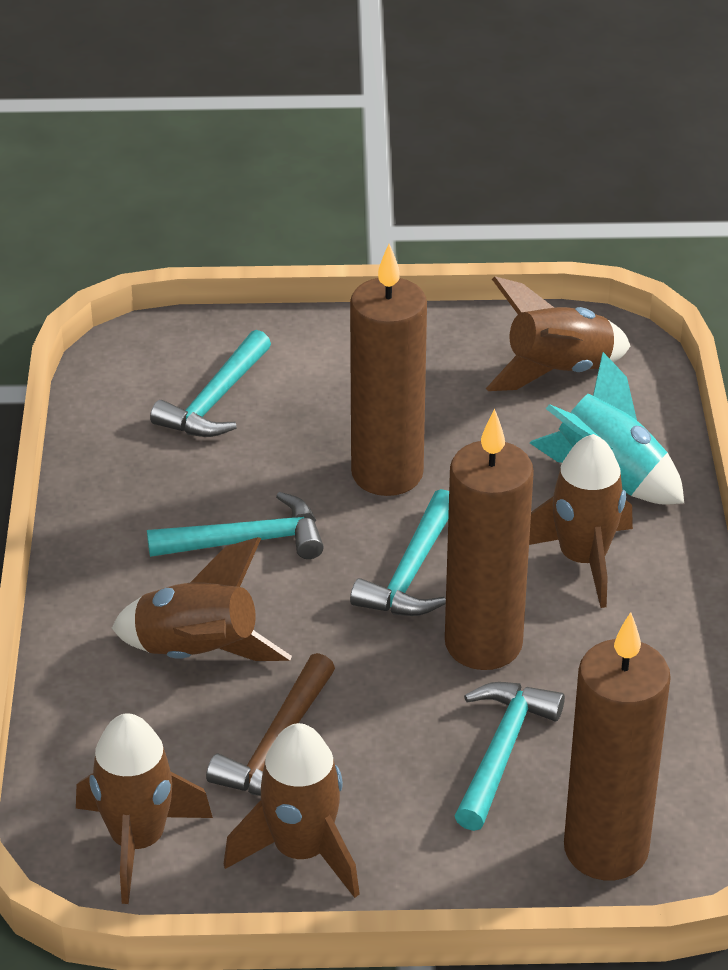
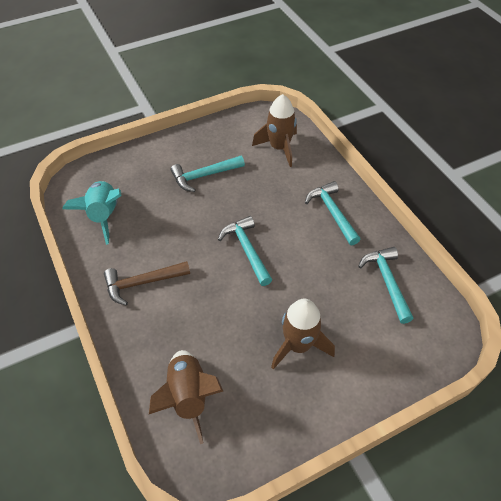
brown candle: [350,244,427,496] [445,409,534,670] [564,612,671,880] = 3 -> none = 0
brown rocket: [76,713,213,904] [112,537,292,661] [224,723,360,898] [486,277,630,391] [529,434,633,608] = 5 -> [149,350,223,444] [252,94,297,167] [271,299,335,369] = 3

